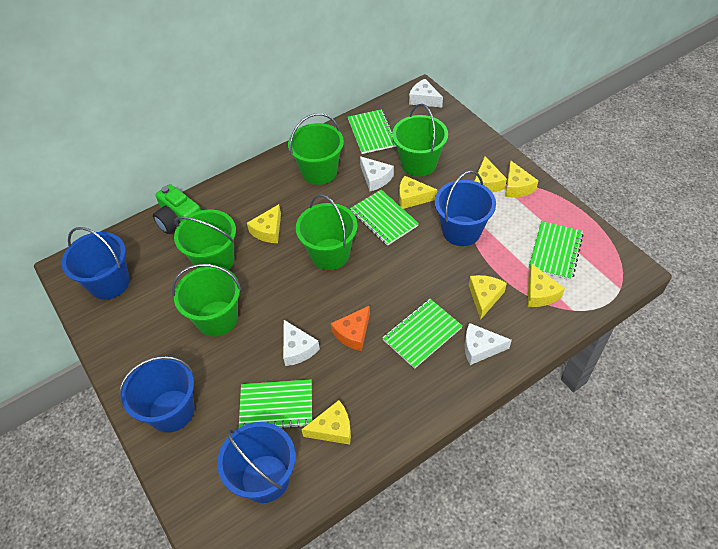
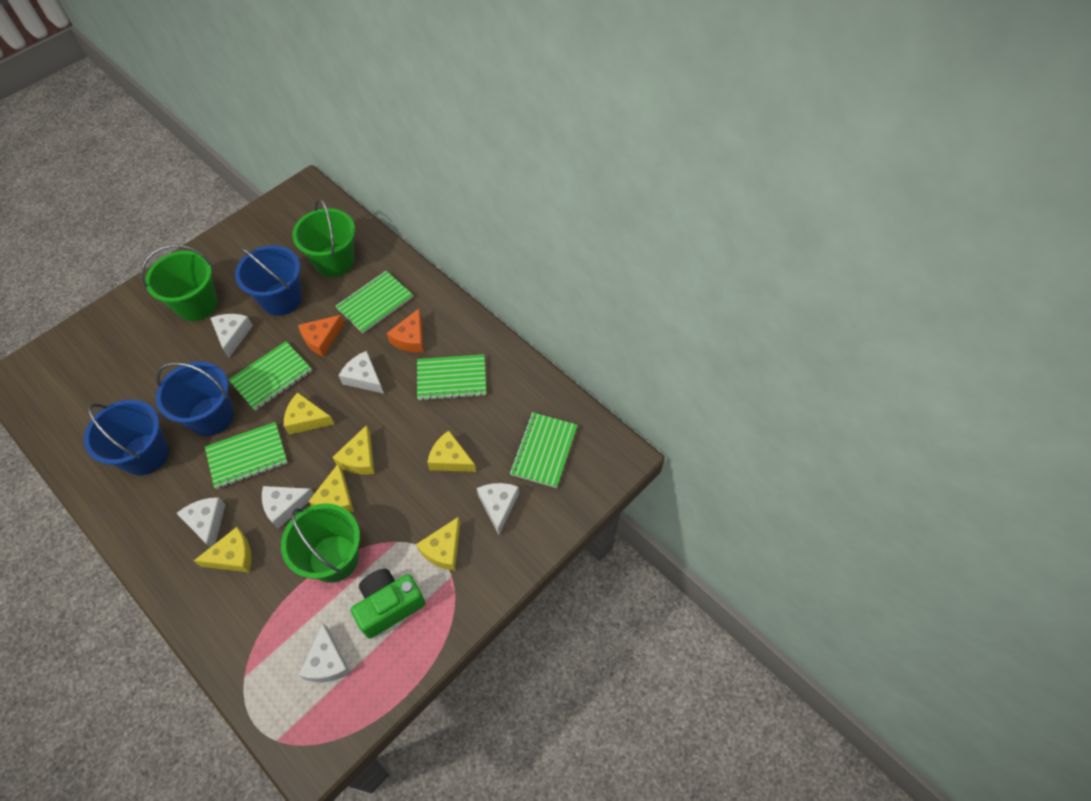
blue bucket: [62,227,130,300] [119,356,195,433] [217,422,295,503] [435,171,496,246] = 4 -> [84,400,169,475] [156,361,234,436] [235,245,302,316] = 3
green bucket: [172,264,241,337] [174,210,236,270] [288,113,344,185] [296,194,357,270] [392,104,448,177] = 5 -> [141,245,218,321] [281,503,360,583] [292,198,355,277] = 3
orange cheese: [331,305,370,351] = 1 -> [298,315,344,357] [387,309,423,353] = 2
white cheese: [283,320,320,366] [360,156,394,191] [409,79,443,107] [465,323,512,365] = 4 -> [176,497,226,547] [210,314,253,358] [262,486,314,529] [299,624,351,682] [339,351,384,394] [477,483,519,535] = 6
yellow cheese: [247,204,281,243] [301,400,351,445] [399,176,438,209] [469,275,507,320] [474,157,507,192] [505,160,539,197] [528,263,565,307] = 7 -> [194,527,252,572] [284,393,334,435] [308,463,354,512] [332,425,375,475] [416,517,460,571] [427,431,476,472] = 6

